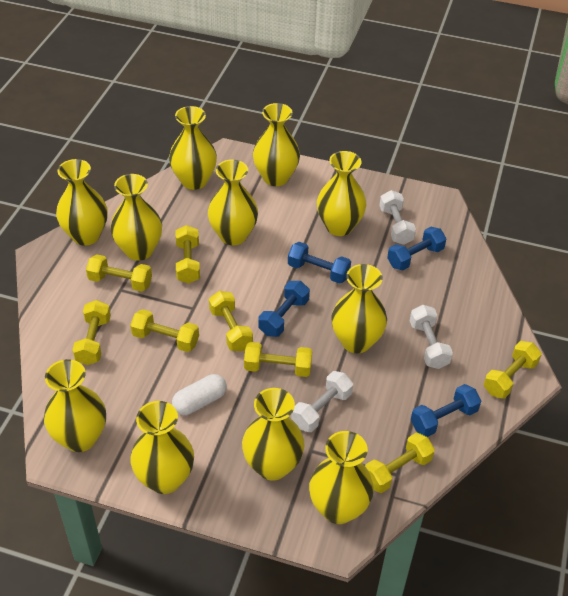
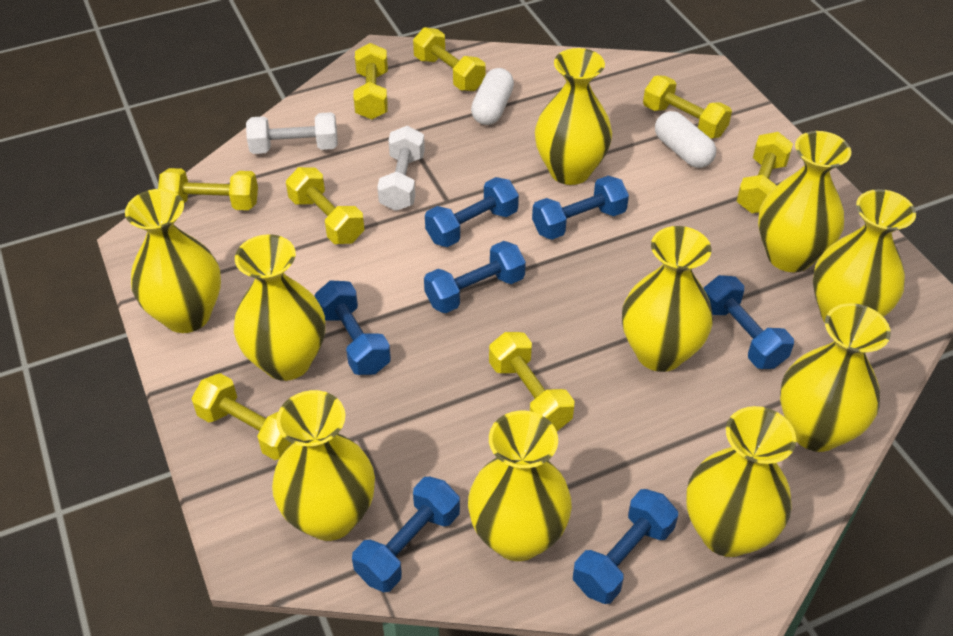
blue dumbbell: [258,281,310,337] [288,242,351,284] [387,227,447,271] [411,384,481,437] = 4 -> [314,281,391,375] [352,477,460,592] [424,241,526,313] [425,177,519,247] [532,176,629,240] [573,489,678,604] [704,275,794,369] = 7
white capsule: [172,374,227,415] = 1 -> [471,68,514,125] [655,111,716,168] = 2
white dumbbell: [291,371,353,432] [379,190,416,245] [410,305,453,369] = 3 -> [246,112,338,154] [377,126,425,211] = 2
yellow vase: [44,359,106,452] [56,159,108,246] [110,174,162,261] [130,401,194,494] [169,106,217,190] [208,160,258,245] [242,388,305,481] [253,103,300,186] [309,431,374,524] [317,151,366,236] [331,264,387,353] = 11 -> [125,189,221,333] [234,234,325,381] [272,390,375,541] [468,411,572,561] [535,48,612,185] [622,226,713,372] [686,406,796,557] [758,131,851,272] [780,303,891,452] [813,189,916,322] = 10

